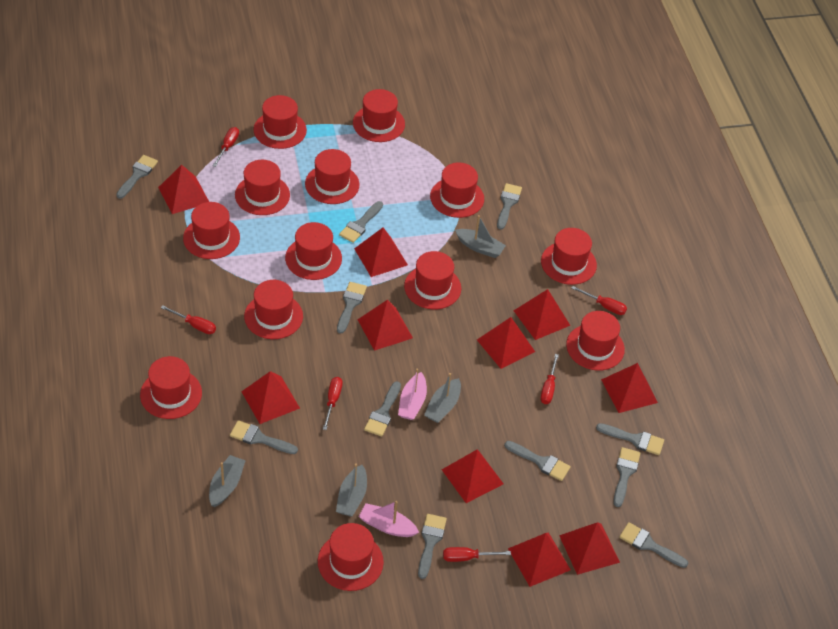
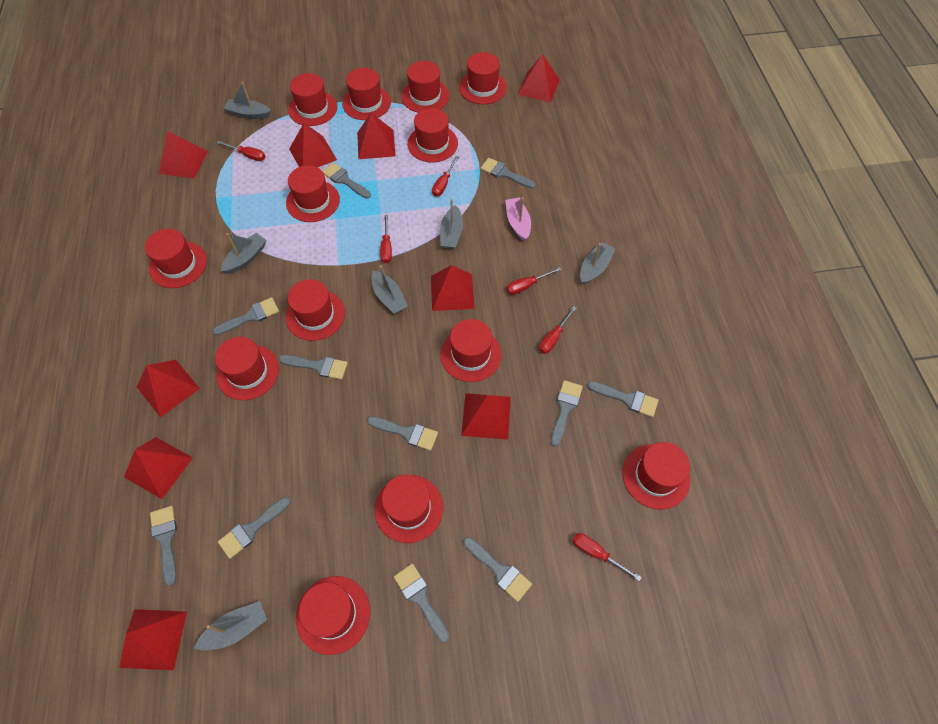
grey boat: [209,455,246,507] [336,463,367,517] [424,373,461,423] [455,215,506,258] = 4 -> [194,601,267,650] [221,233,267,274] [224,82,271,119] [371,265,408,314] [440,199,463,249] [580,242,615,284] = 6
pink boat: [359,501,419,537] [398,369,427,420] = 2 -> [505,197,531,241] = 1
red pyramid: [158,165,209,214] [241,371,300,424] [354,228,408,277] [358,300,413,351] [442,449,504,503] [477,317,535,369] [508,533,571,587] [514,289,570,340] [559,522,620,575] [601,363,658,413] = 10 -> [119,609,187,670] [124,437,193,499] [137,360,200,417] [159,131,208,179] [289,123,337,168] [357,113,396,159] [431,265,475,311] [461,393,511,440] [517,54,560,102] = 9

